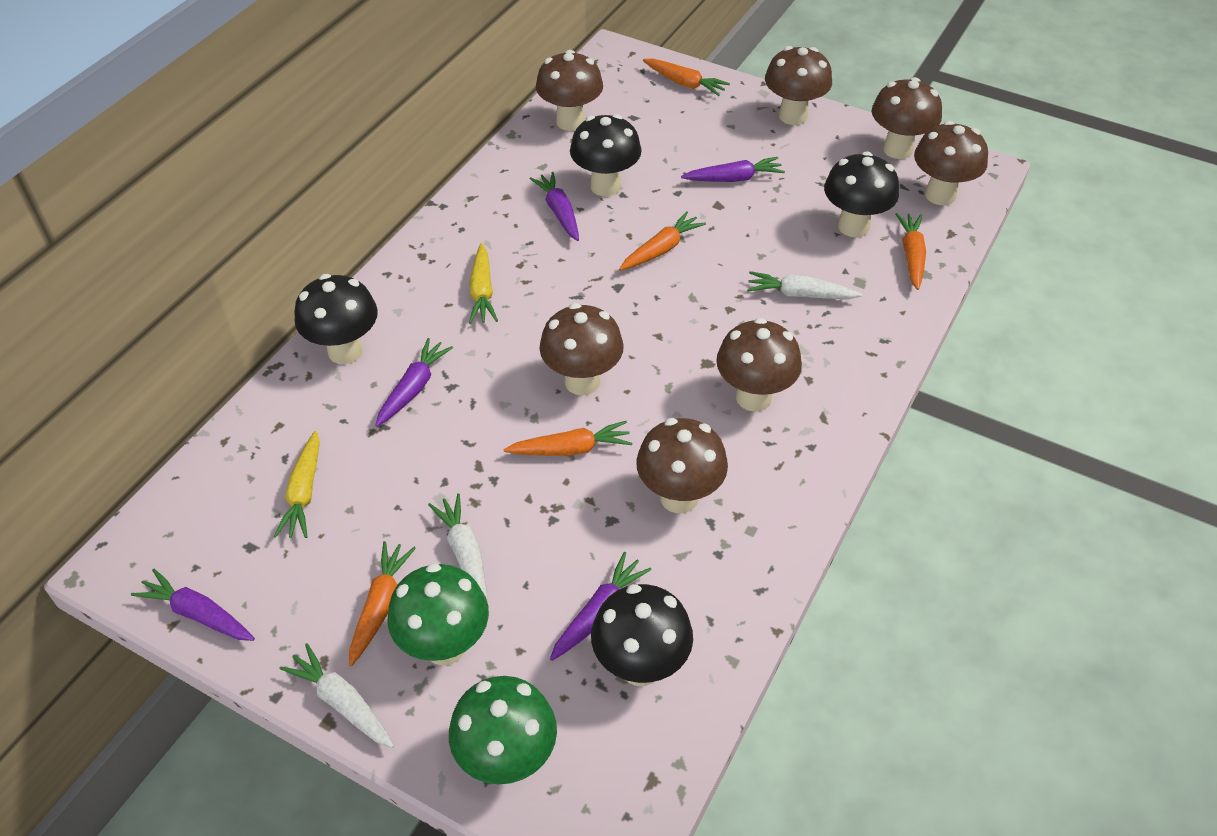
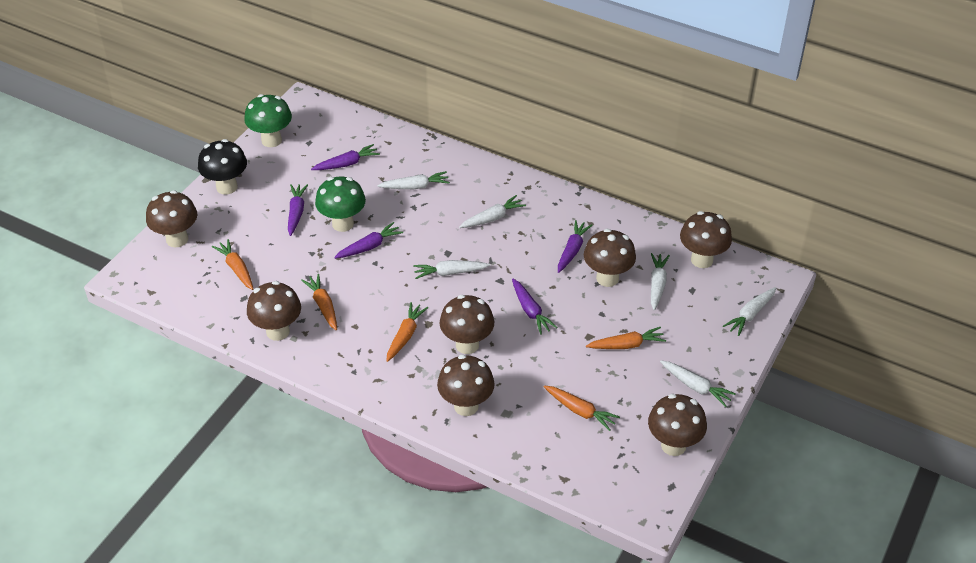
black mushroom: [294,274,378,364] [570,114,642,196] [591,584,693,686] [824,152,899,237] = 4 -> [198,139,247,195] = 1
white carrot: [279,643,394,748] [428,494,487,599] [747,271,863,299] = 3 -> [377,171,450,189] [413,260,490,279] [459,195,526,228] [651,253,670,310] [660,360,736,407] [723,287,776,336] = 6
yellow carrot: [274,431,320,538] [469,243,498,324] = 2 -> none = 0

